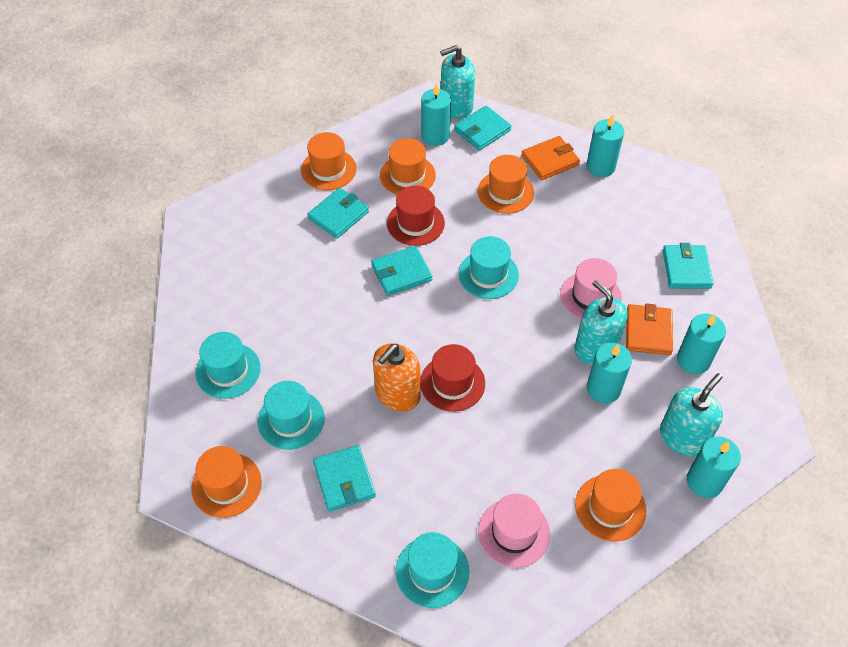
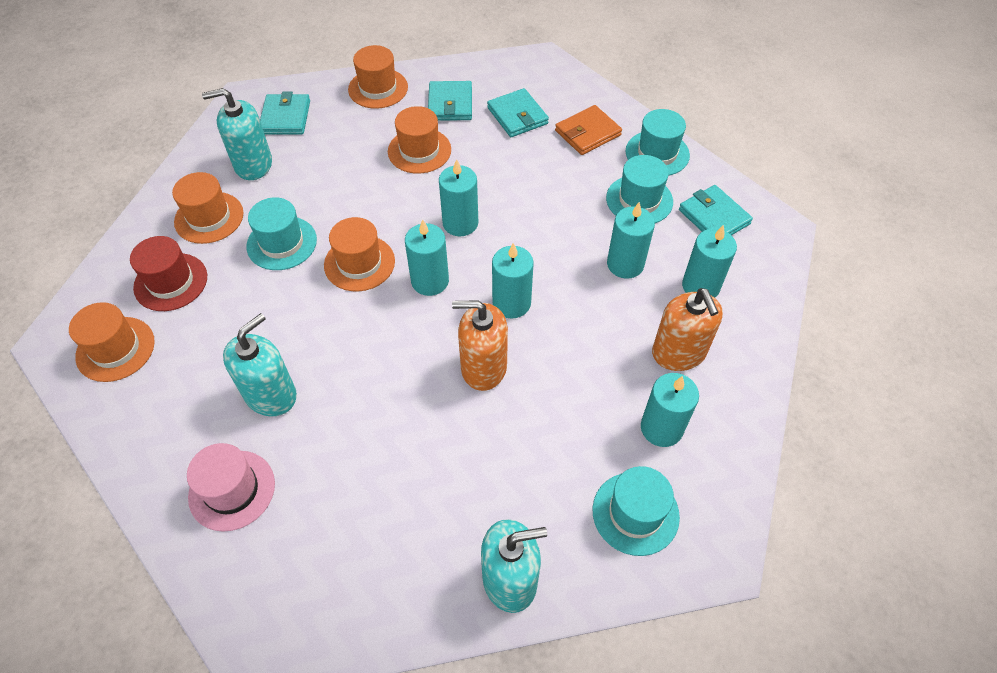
orange soap dispenser: [373,344,420,412] = 1 -> [452,300,508,391] [652,288,723,371] = 2
orange wallet: [521,136,580,180] [626,303,673,355] = 2 -> [555,105,622,155] = 1
pink hat: [478,494,550,568] [560,258,622,319] = 2 -> [187,443,275,532] = 1
red hat: [387,185,445,246] [420,344,485,412] = 2 -> [130,236,207,311] = 1
turquoise candle: [421,83,451,146] [586,114,624,177] [587,343,632,404] [677,313,726,374] [687,436,741,498] = 5 -> [405,219,449,296] [439,159,478,236] [492,243,534,319] [607,202,655,279] [641,373,699,447] [682,225,737,298] = 6
turquoise wallet: [307,188,369,239] [313,445,376,512] [371,246,432,296] [454,106,512,150] [663,243,713,289] = 5 -> [260,92,310,135] [428,81,472,121] [487,88,549,137] [679,185,753,235] = 4

